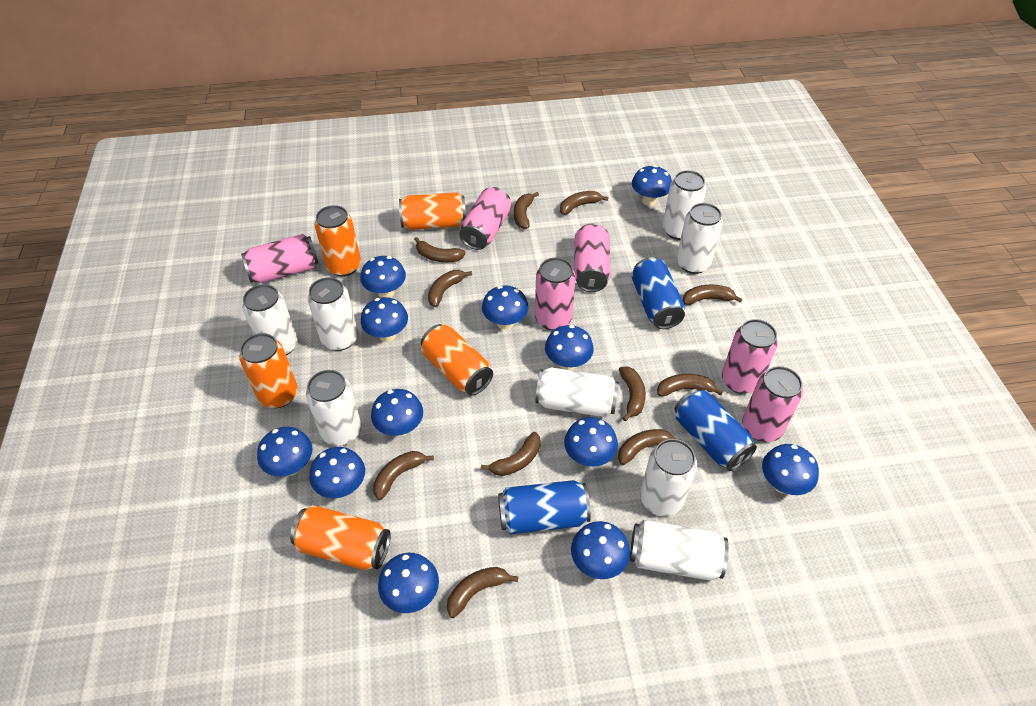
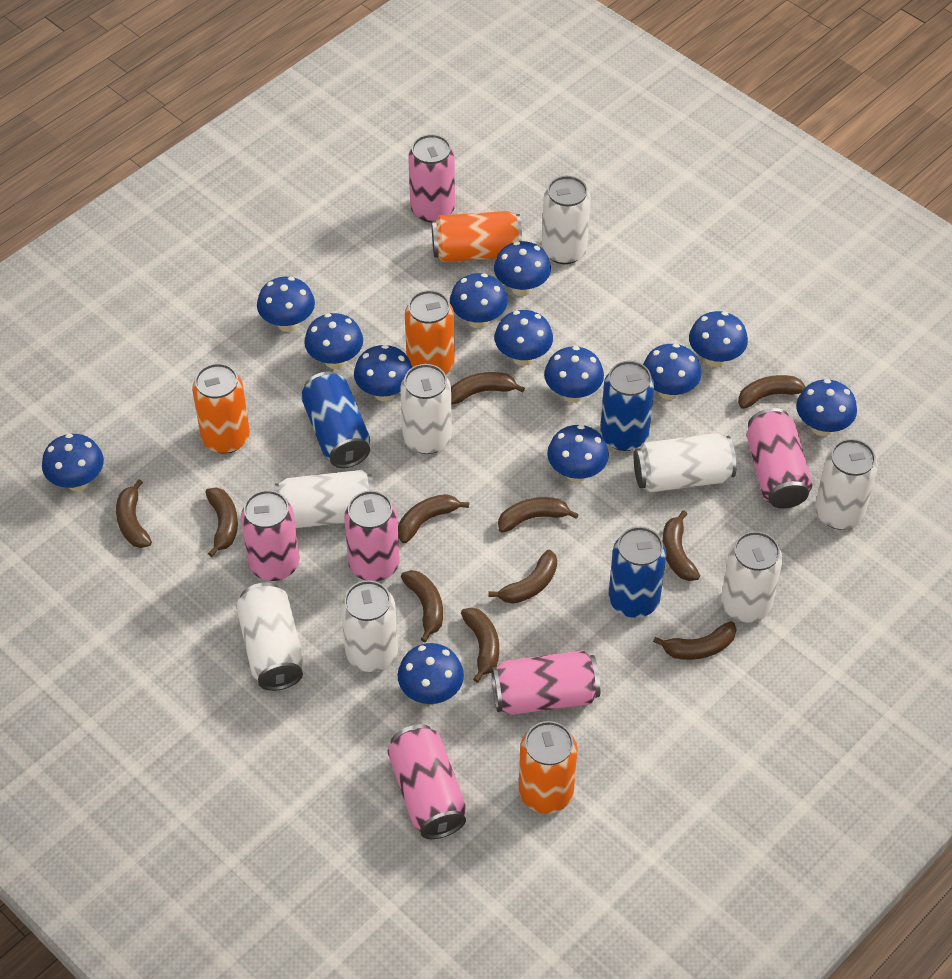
blue mushroom: [257,427,312,477] [310,447,365,498] [360,256,406,298] [361,297,408,342] [371,389,423,437] [378,553,439,613] [482,285,528,330] [545,325,594,370] [564,417,618,467] [571,521,630,579] [632,165,672,206] [762,444,819,495] = 12 -> [42,434,104,491] [257,277,315,332] [304,313,363,369] [354,345,412,401] [397,643,464,704] [450,273,508,329] [494,241,551,296] [494,310,553,366] [544,346,604,403] [547,425,609,482] [643,343,702,400] [689,311,748,367] [796,379,857,436] = 13
orange can: [239,333,298,408] [290,505,391,570] [315,205,361,277] [399,192,466,230] [421,324,493,396] = 5 -> [192,363,250,454] [405,290,455,375] [432,211,522,262] [519,721,577,814] = 4

